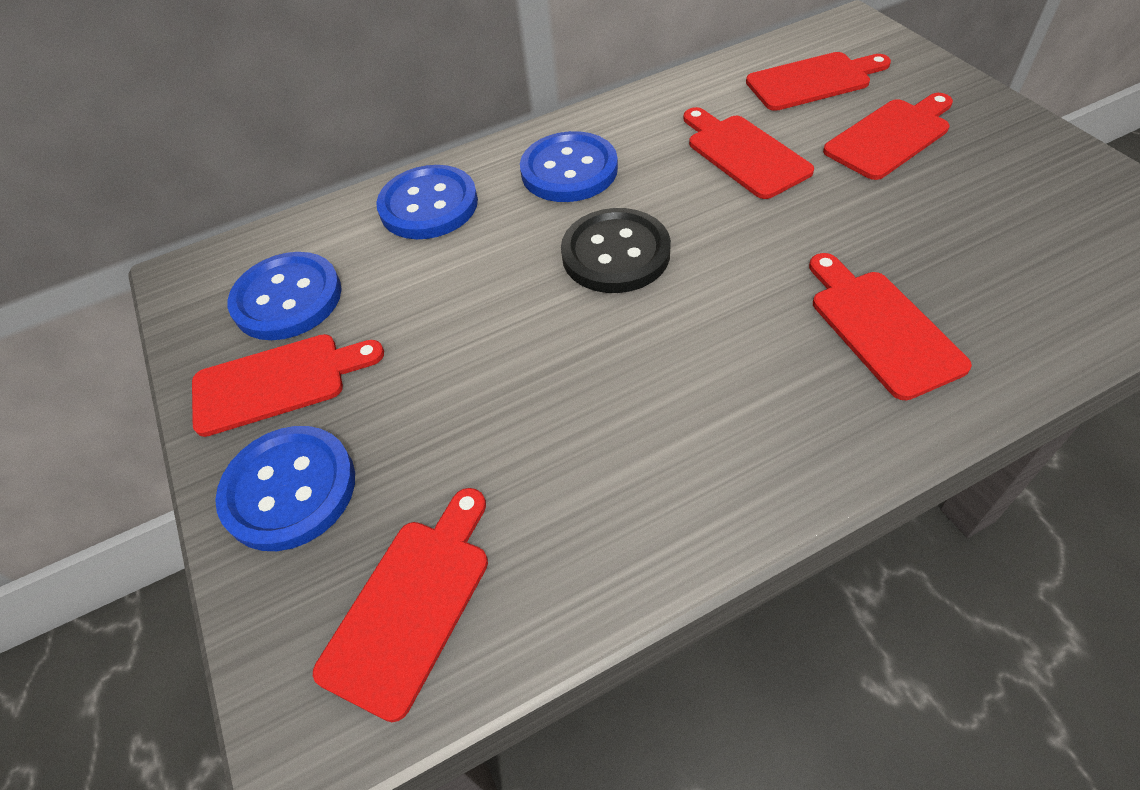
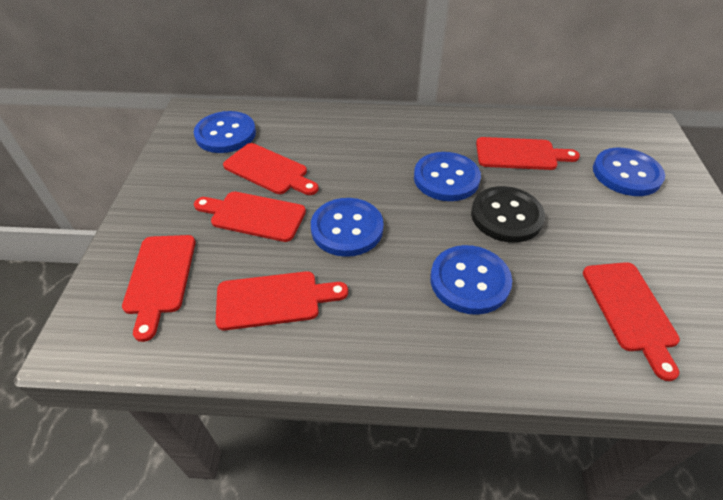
blue button: [215,426,355,551] [228,252,342,340] [376,165,478,239] [520,131,618,202] = 4 -> [194,111,256,153] [311,198,384,257] [414,152,481,201] [430,245,512,315] [593,148,665,196] = 5

